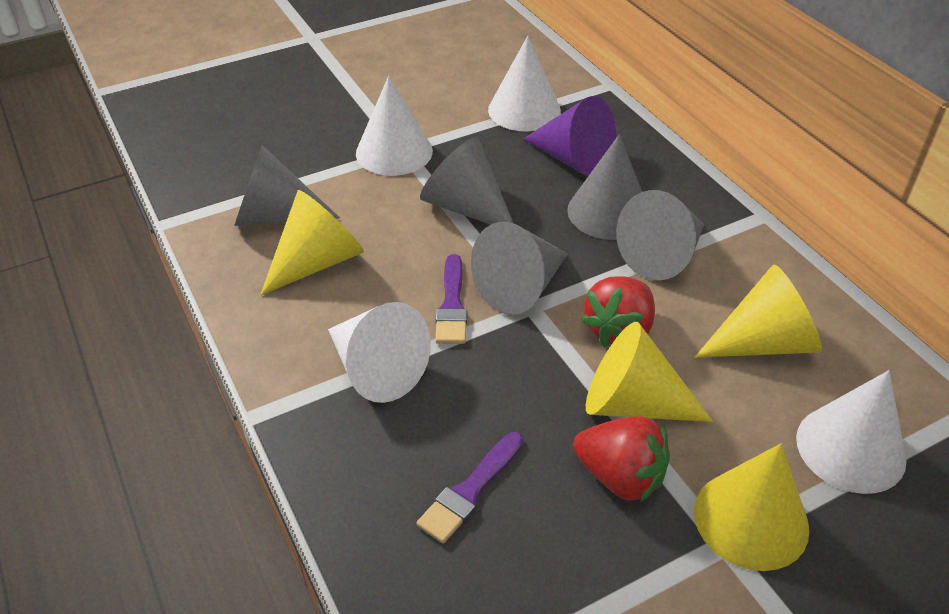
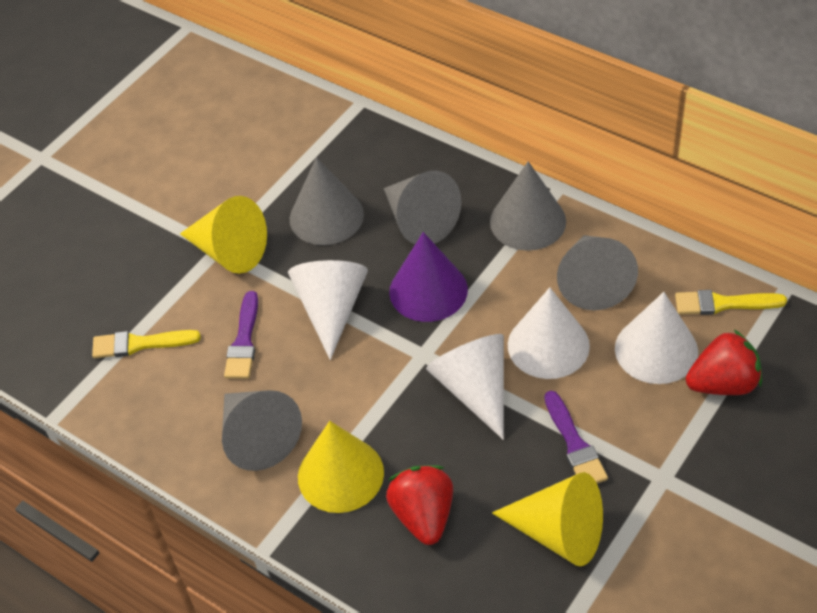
yellow brush: none = 0 -> [92,330,201,358] [675,290,787,315] = 2
yellow cone: [260,190,364,295] [586,322,713,422] [694,443,809,571] [695,264,822,358] = 4 -> [180,196,267,274] [298,421,384,513] [492,472,603,566] = 3

